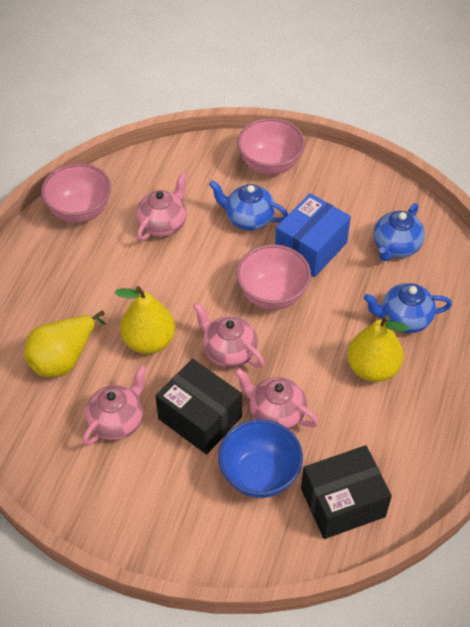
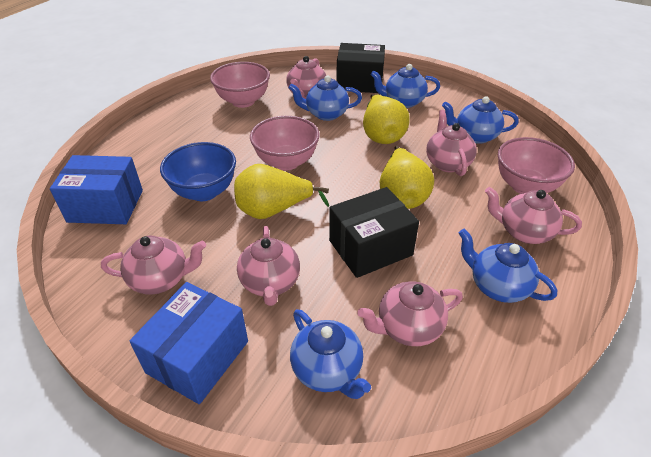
blue box: [275,193,351,277] = 1 -> [50,155,143,224] [130,282,248,404] = 2
blue teapot: [209,180,288,230] [364,283,452,333] [374,203,425,261] = 3 -> [289,75,362,121] [290,309,371,399] [371,64,440,108] [442,96,519,144] [458,229,557,303] = 5
pink teapot: [82,365,147,446] [136,173,187,241] [193,302,264,368] [234,368,319,430] = 4 -> [101,236,206,295] [237,226,300,306] [286,56,326,99] [358,281,463,346] [426,110,477,176] [485,187,582,244] = 6

